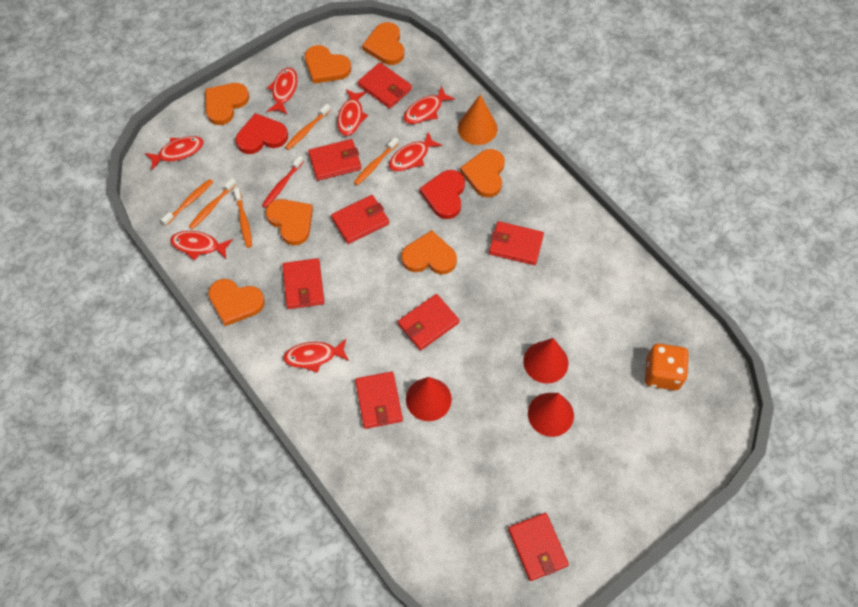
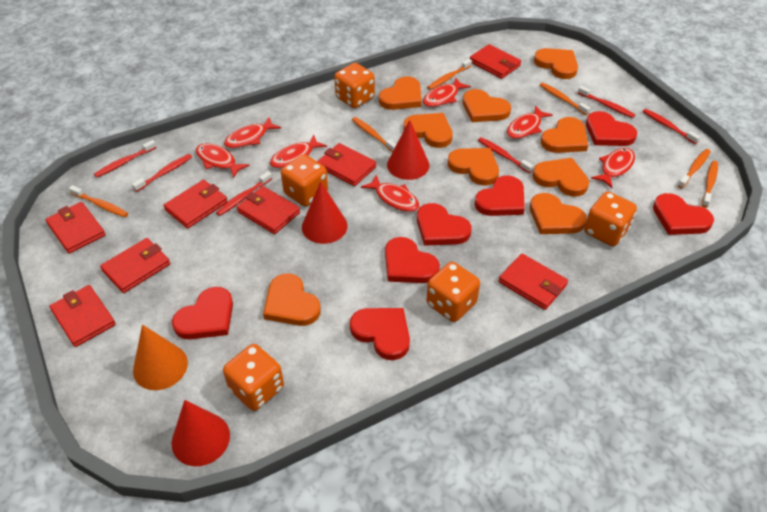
orange dice: [645,343,689,390] = 1 -> [223,344,284,411] [281,154,328,207] [334,63,375,108] [427,262,480,322] [584,191,637,246] = 5
orange heart: [205,83,249,125] [208,279,265,326] [266,199,313,245] [305,45,351,84] [362,22,404,65] [401,230,457,274] [460,149,505,197] = 7 -> [263,273,321,326] [379,76,422,110] [404,113,453,148] [448,148,499,186] [463,89,511,122] [530,193,587,234] [532,158,589,197] [534,48,578,79] [541,117,588,153] = 9
orange toothbrush: [161,179,213,226] [188,178,236,230] [234,188,252,248] [285,104,331,150] [353,137,399,185] = 5 -> [69,185,128,217] [352,117,396,152] [427,59,472,90] [540,83,591,115] [678,149,711,189] [702,161,718,207] = 6
red heart: [236,113,288,154] [420,170,465,219] = 2 -> [172,287,233,339] [350,308,410,360] [385,237,440,283] [417,203,472,246] [474,175,525,216] [586,111,637,146] [653,193,714,235] = 7
red toothbrush: [262,156,304,208] = 1 -> [94,140,157,178] [132,154,192,192] [216,171,272,216] [478,137,533,173] [578,86,635,118] [643,109,700,144] = 6

